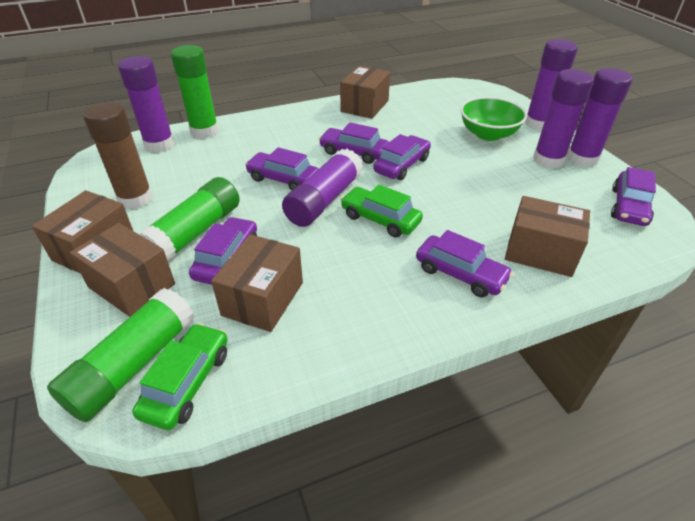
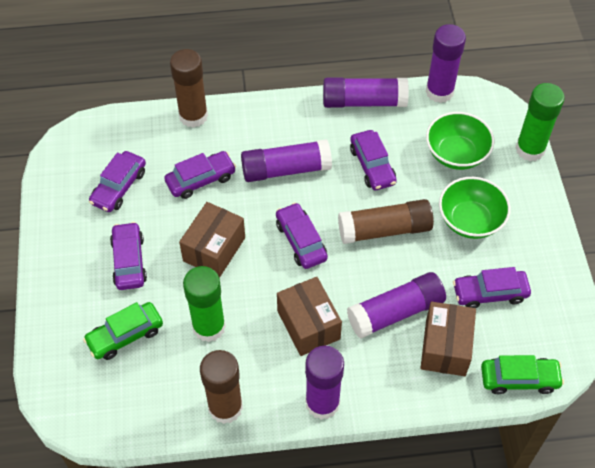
brown box: [32,190,133,273] [70,223,175,317] [211,234,303,332] [340,66,390,119] [505,196,590,277] = 5 -> [179,202,245,278] [277,277,342,356] [421,302,476,376] = 3
brown glue stick: [83,102,153,209] = 1 -> [170,49,208,128] [200,350,243,424] [338,199,434,244] = 3
green bowl: [460,97,527,141] = 1 -> [426,112,495,170] [439,177,511,239] = 2
green glue stick: [47,288,195,422] [137,177,240,261] [171,45,219,138] = 3 -> [183,266,226,342] [515,83,565,161] = 2

